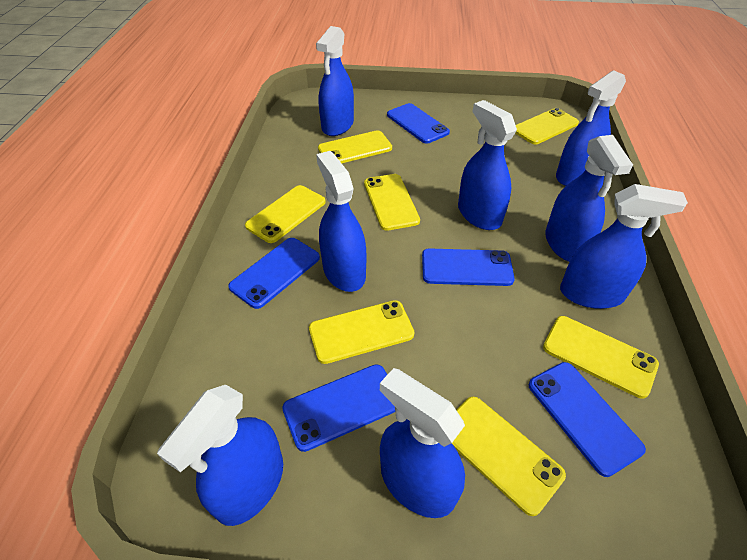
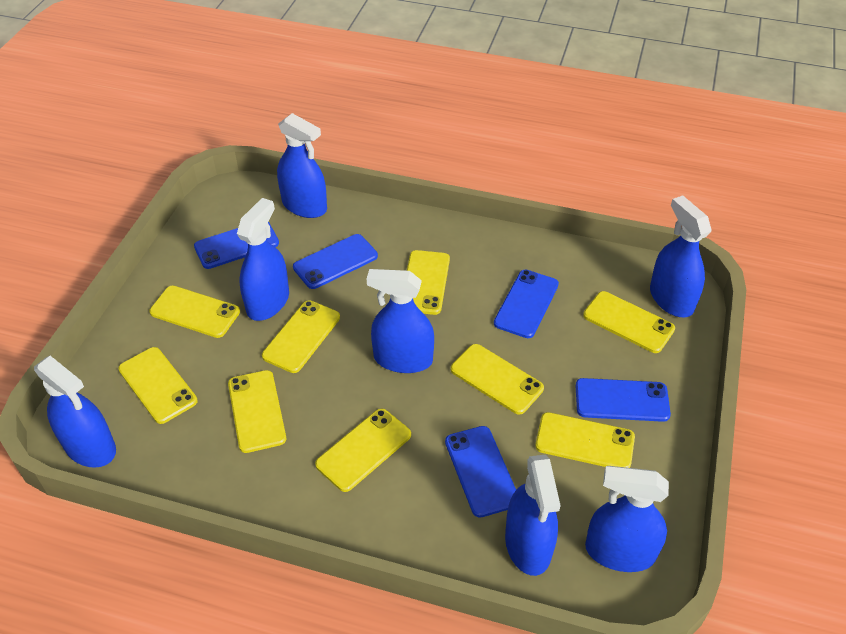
blue spray bottle: [157,385,283,526] [316,26,354,136] [316,151,366,292] [380,368,465,518] [458,100,517,230] [545,135,633,262] [556,70,626,186] [560,184,688,309] = 8 -> [34,356,116,468] [237,198,289,321] [277,113,327,218] [367,269,434,373] [505,455,561,576] [585,466,669,572] [650,195,711,317] = 7
yellow phone: [245,185,326,243] [309,300,415,364] [318,130,392,163] [364,174,420,231] [452,397,566,516] [515,108,579,144] [543,316,659,399] = 7 -> [118,347,198,424] [149,286,240,338] [228,370,286,453] [262,300,340,373] [315,409,411,492] [407,250,450,315] [451,344,544,415] [535,412,635,468] [583,291,675,353] = 9

